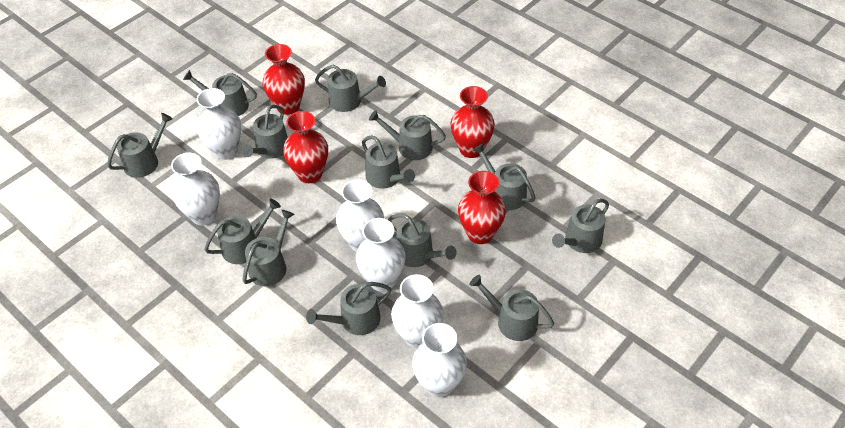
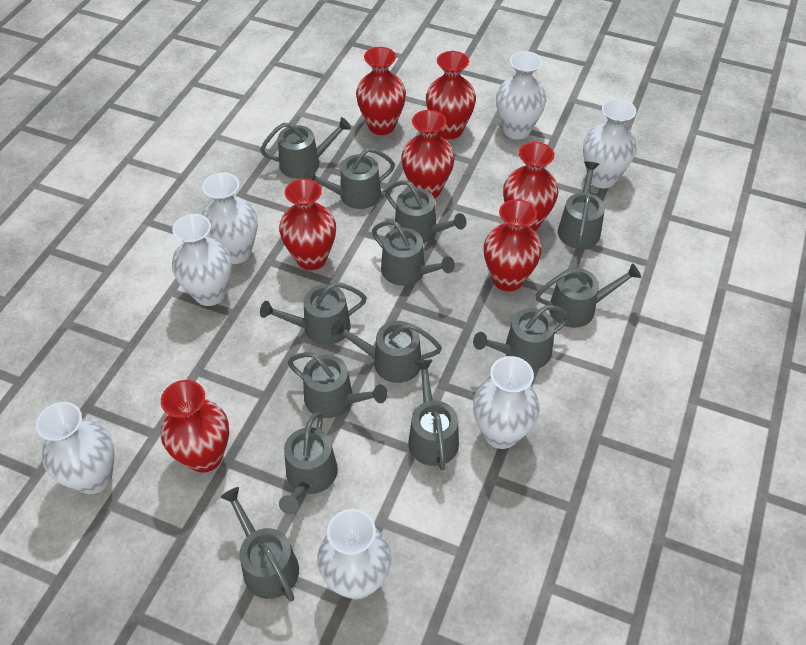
red vase: [262,44,305,115] [283,111,328,183] [450,86,495,158] [458,171,506,244] = 4 -> [161,380,229,473] [279,179,336,270] [356,47,406,135] [401,110,455,198] [426,51,476,139] [484,199,542,291] [503,142,559,231] = 7
white vase: [171,153,220,225] [196,88,241,160] [336,179,384,252] [356,218,406,292] [391,274,444,349] [412,323,467,397] = 6 -> [36,402,114,494] [172,214,232,306] [202,172,258,264] [317,509,392,599] [473,356,540,449] [496,51,546,140] [583,98,637,188] = 7

